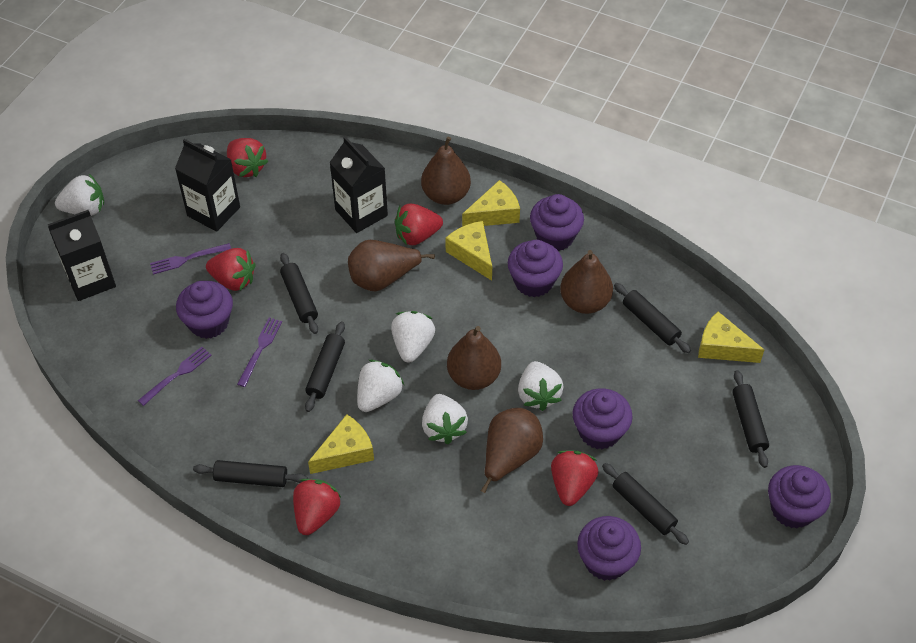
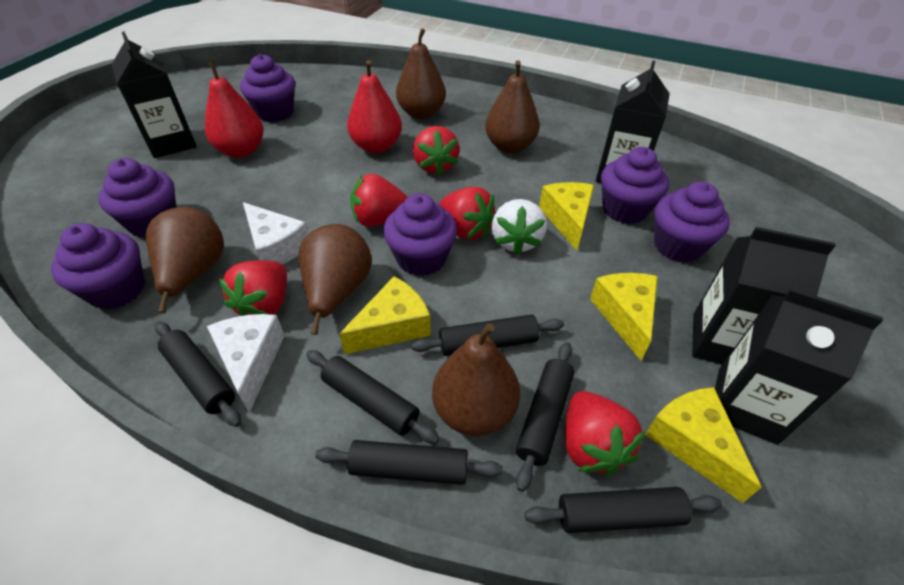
black carton: [48,210,116,301] [175,139,240,232] [329,136,388,233] = 3 -> [112,32,197,158] [596,60,670,183] [692,227,836,364] [715,288,883,445] = 4
purple fork: [138,347,212,406] [150,243,231,274] [237,318,282,387] = 3 -> none = 0
red pear: none = 0 -> [205,61,264,158] [347,60,402,153] = 2
white cheese: none = 0 -> [207,314,285,413] [243,202,309,265] = 2
white strawberry: [55,174,104,216] [357,360,404,412] [391,311,435,363] [422,394,468,444] [518,361,564,411] = 5 -> [492,199,547,255] = 1

